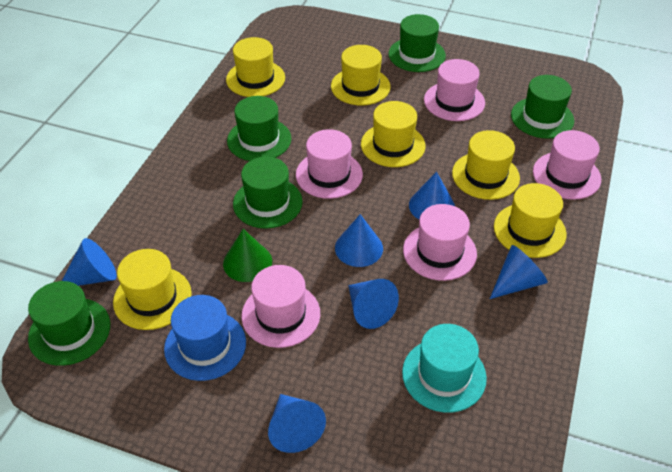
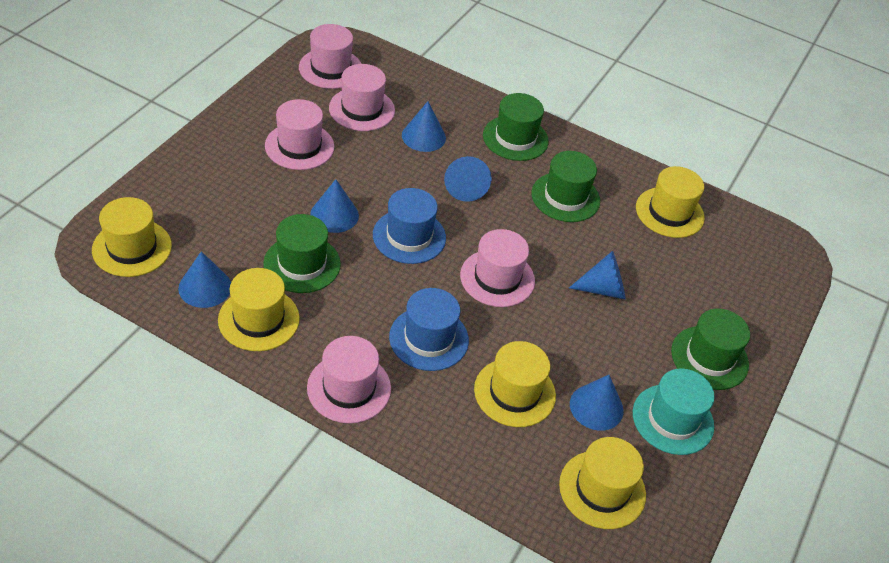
blue hat: [164,295,246,381] = 1 -> [373,188,446,264] [389,288,469,371] = 2
green cone: [223,229,272,282] = 1 -> none = 0
green hat: [28,281,110,366] [227,96,291,161] [233,157,303,229] [388,14,446,72] [511,75,574,139] = 5 -> [263,214,341,293] [483,93,549,161] [531,151,600,222] [671,308,750,390] = 4
yellow hat: [113,249,192,330] [226,37,285,97] [331,45,391,105] [361,101,426,167] [452,130,520,200] [494,183,567,258] = 6 -> [92,197,172,277] [218,268,300,351] [474,341,556,427] [559,437,646,529] [636,166,705,238] = 5

